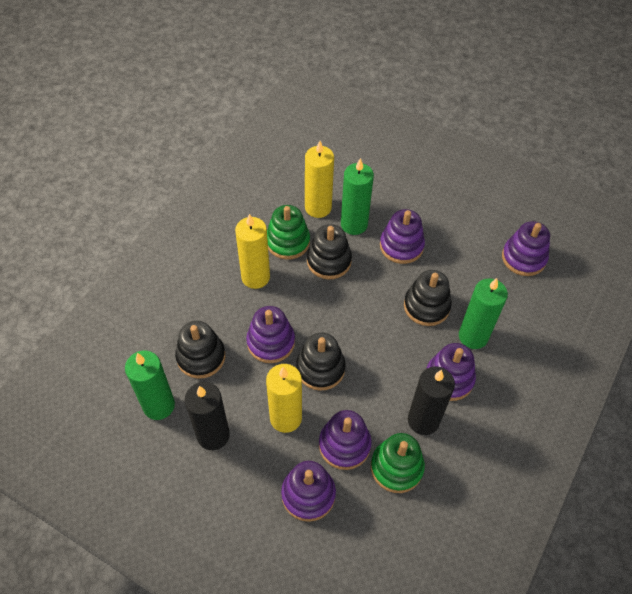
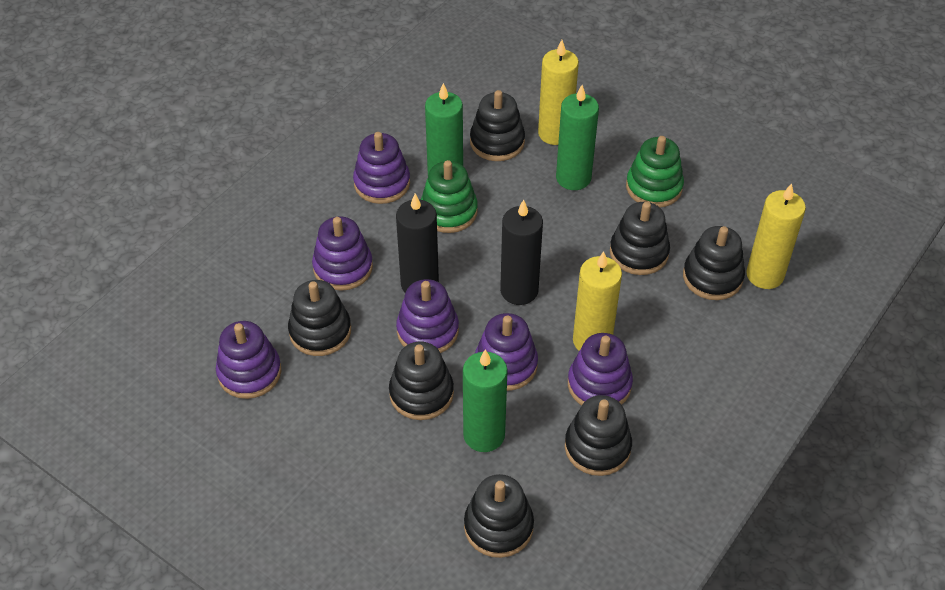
black stacking toy: [175,321,225,379] [296,333,346,391] [307,224,352,279] [404,270,452,326] = 4 -> [288,280,351,356] [389,342,454,420] [464,474,534,558] [470,90,525,161] [565,395,632,476] [610,202,670,275] [683,226,745,300] = 7

